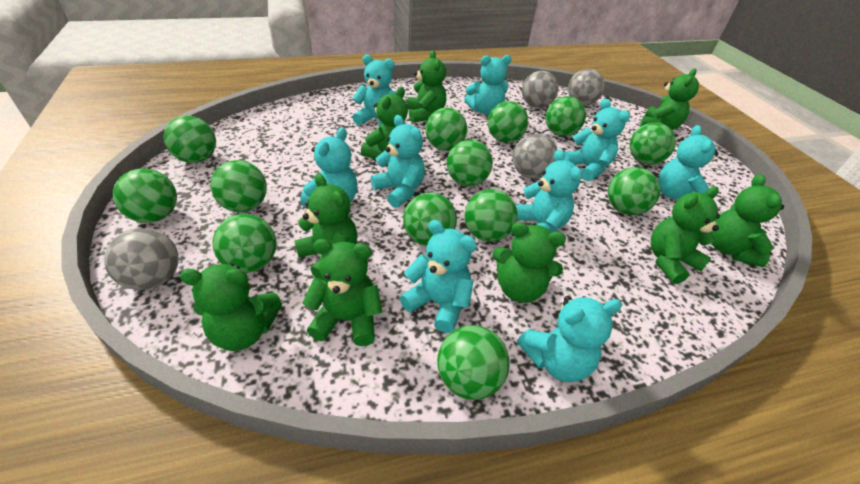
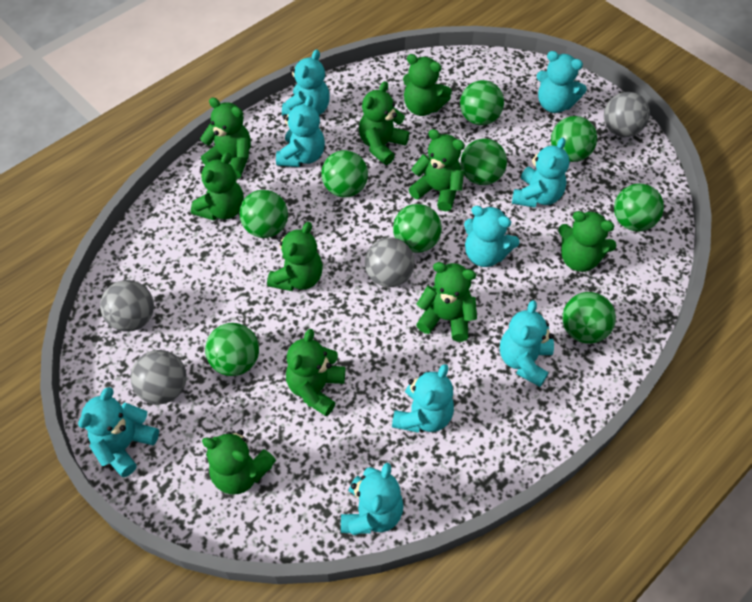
green ball: [113,169,177,223] [164,116,216,163] [210,160,267,212] [212,214,277,273] [403,193,457,246] [426,107,467,151] [437,325,509,400] [447,140,493,186] [465,189,518,242] [488,101,528,143] [546,96,586,136] [608,167,660,215] [630,123,676,165] = 13 -> [205,323,259,376] [239,190,288,238] [321,150,368,197] [393,204,442,253] [460,80,504,125] [461,138,507,185] [551,116,597,162] [563,292,616,344] [614,183,664,231] = 9
green teddy bear: [180,263,282,351] [294,173,358,280] [303,239,382,346] [361,87,408,158] [407,50,446,123] [493,222,566,303] [640,69,699,130] [651,186,720,284] [712,174,784,267] = 9 -> [191,152,244,221] [200,98,251,179] [202,430,276,495] [267,222,323,291] [286,329,345,416] [359,81,409,165] [403,54,452,116] [409,129,465,211] [416,262,477,342] [558,211,617,272] = 10

